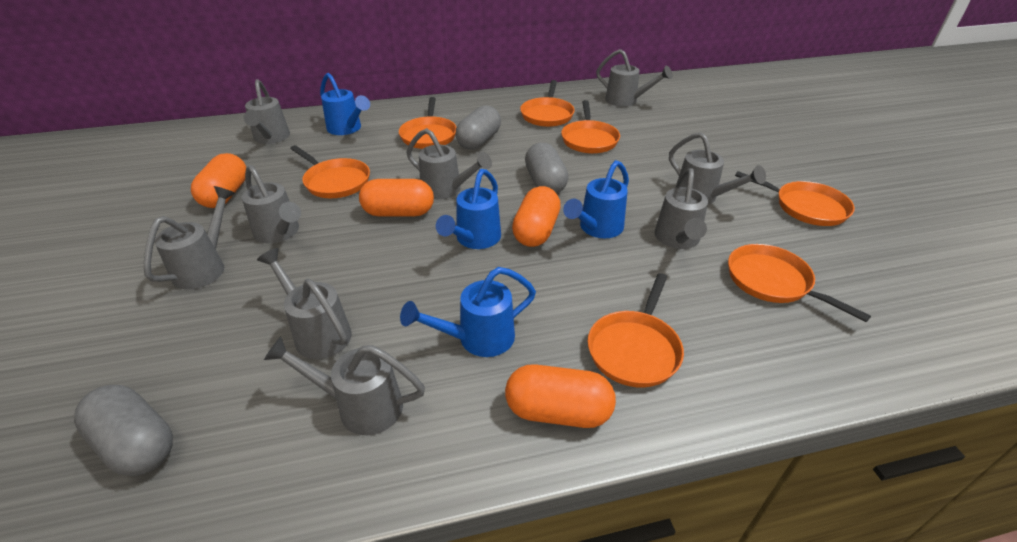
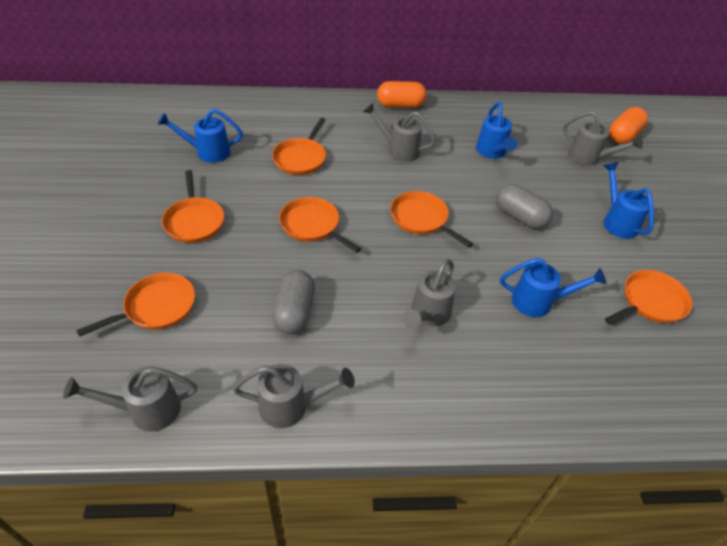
grey capsule: [74,385,173,476] [455,105,501,150] [525,143,568,193] = 3 -> [272,270,315,334] [496,184,553,229] = 2
grey watering can: [143,186,235,290] [242,165,301,243] [244,79,290,144] [257,248,352,359] [264,336,425,435] [406,128,492,200] [596,49,673,107] [655,168,708,249] [669,132,766,205] = 9 -> [63,366,197,432] [233,364,355,428] [363,103,436,162] [403,259,456,328] [563,111,643,166] = 5
orange capsule: [191,153,246,208] [359,179,434,216] [505,364,616,428] [512,186,561,247] = 4 -> [377,81,427,108] [609,107,648,144] = 2
orange pan: [290,145,370,198] [399,97,457,149] [520,80,575,127] [561,100,620,153] [588,273,684,387] [728,244,871,322] [735,171,855,226] = 7 -> [76,273,195,337] [162,170,224,243] [272,118,326,175] [279,197,361,253] [390,191,473,248] [605,270,693,324] = 6

